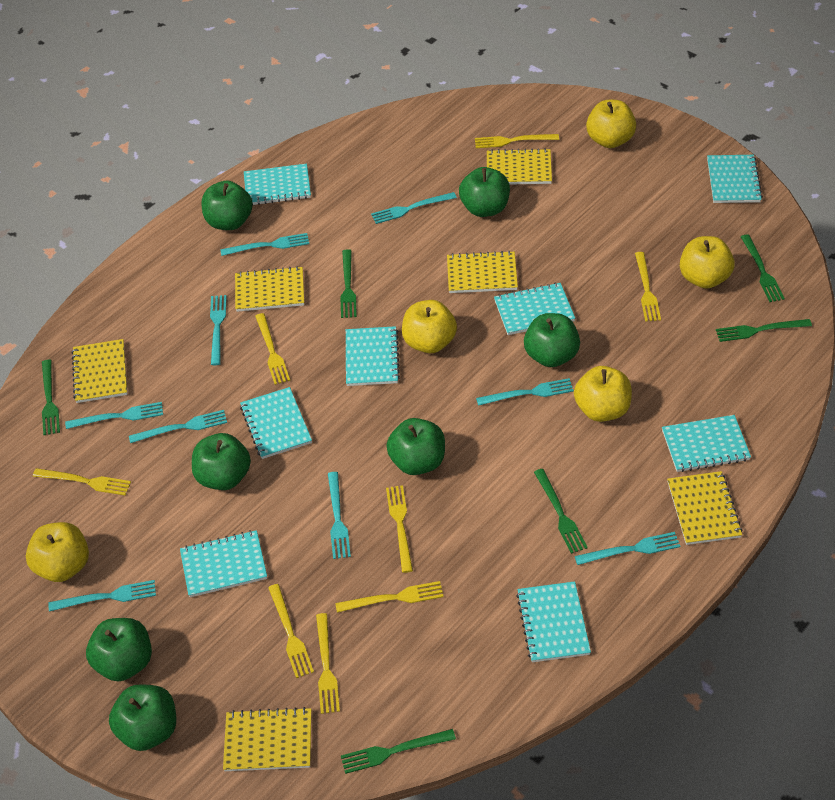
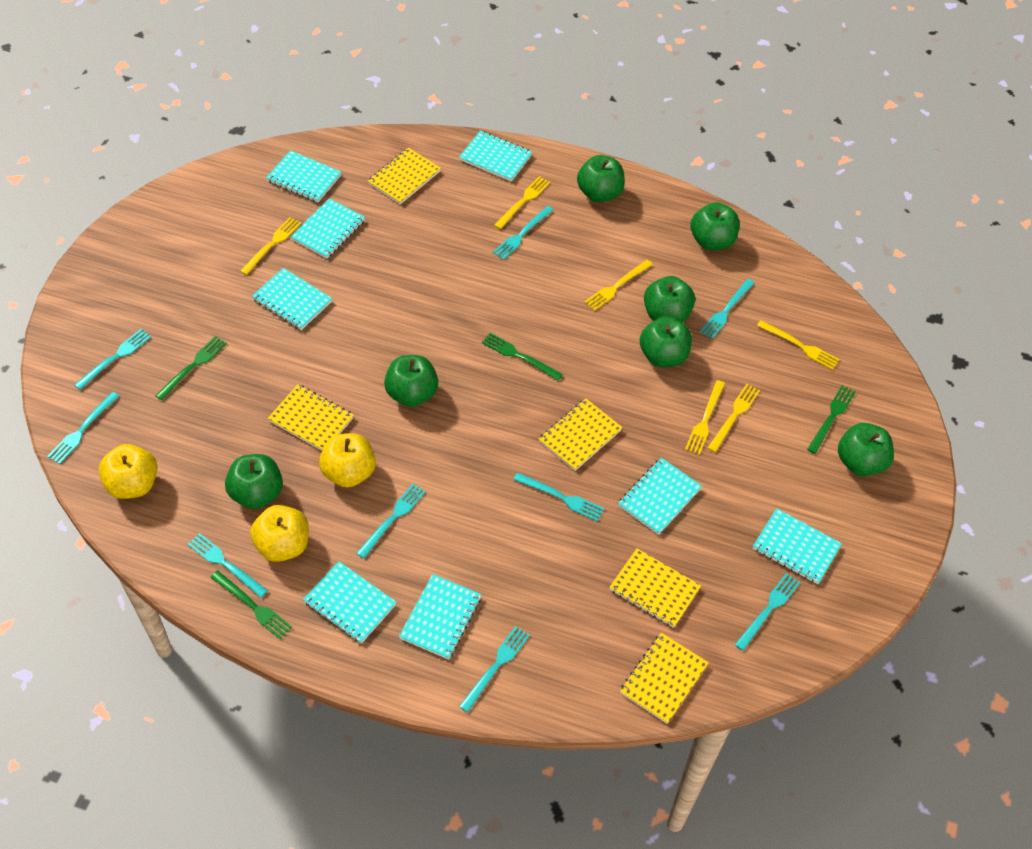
green fork: [42,360,60,435] [340,249,357,318] [341,729,456,774] [534,469,588,554] [716,319,812,342] [741,234,785,302] = 6 -> [155,336,227,400] [210,570,292,639] [482,333,563,381] [807,385,856,454] = 4
yellow apple: [26,522,89,582] [402,300,457,353] [574,366,632,422] [586,100,636,148] [680,236,735,289] = 5 -> [99,444,157,499] [250,505,309,562] [319,433,376,488] = 3
yellow fork: [33,468,131,496] [255,313,290,385] [268,584,314,678] [316,613,340,714] [335,581,444,613] [386,485,413,573] [475,134,559,148] [635,252,661,322] = 8 -> [240,217,301,275] [494,176,550,229] [584,260,653,311] [685,380,725,455] [708,384,760,452] [757,320,840,370] = 6
yellow notebook: [72,339,127,403] [223,707,311,771] [235,266,304,312] [447,251,518,293] [487,148,552,185] [667,471,743,545] = 6 -> [268,384,354,451] [368,148,441,204] [539,399,623,471] [609,548,701,628] [620,633,709,724] = 5

